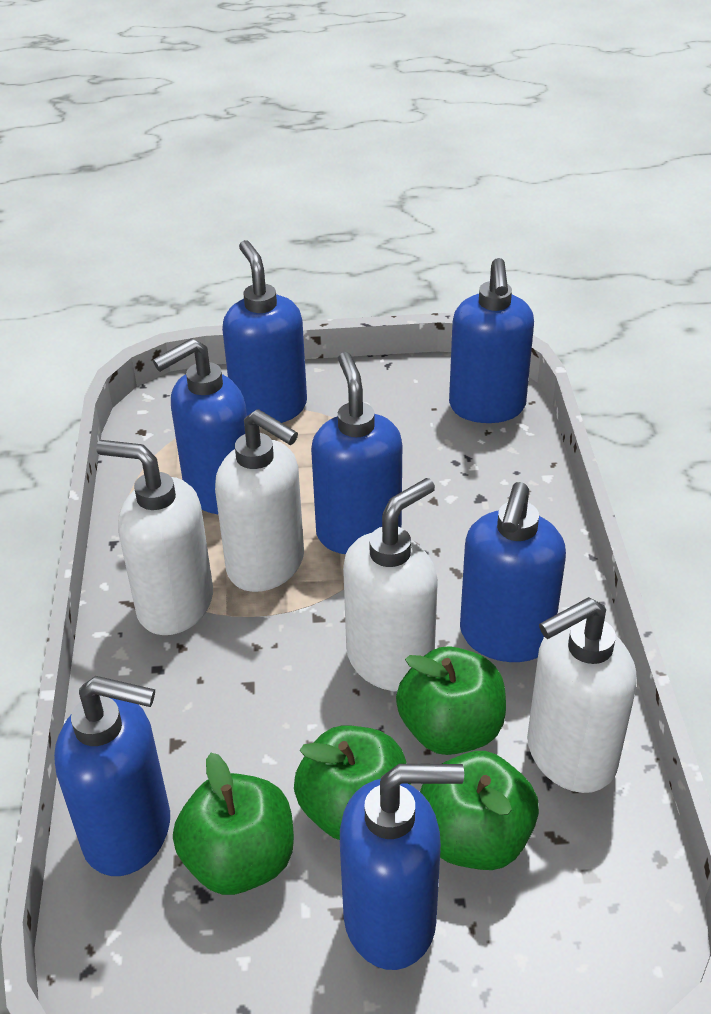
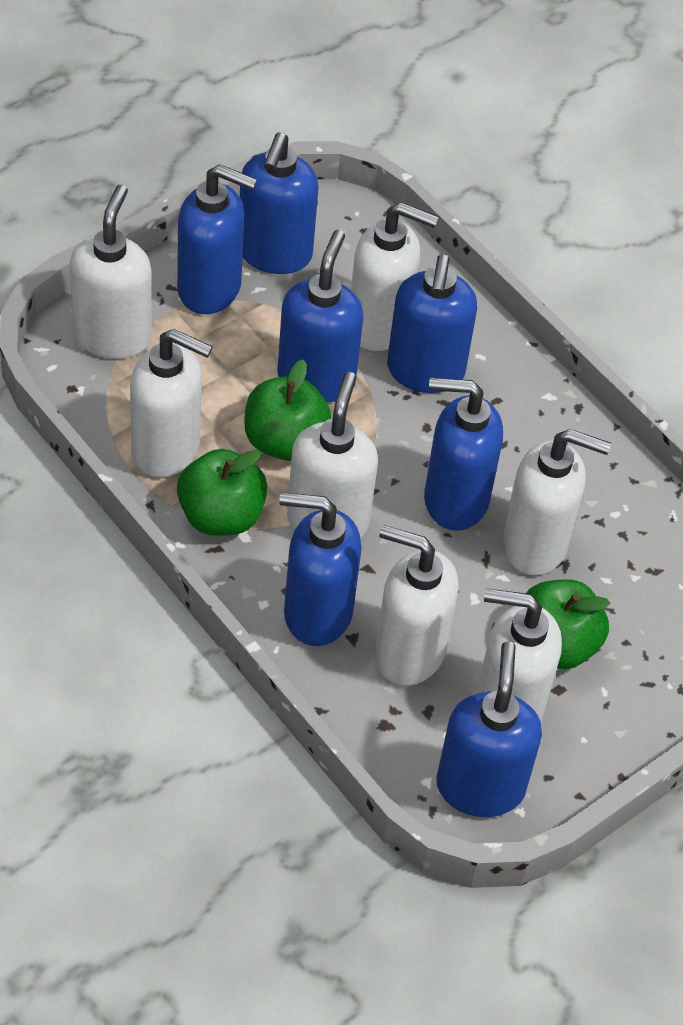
green apple: [173,753,294,895] [294,726,411,840] [396,646,506,755] [420,751,539,870] = 4 -> [177,449,267,536] [244,359,331,461] [526,579,610,669] = 3
white soap dispenser: [96,440,213,635] [215,409,304,592] [343,478,438,691] [527,597,637,793] = 4 -> [70,185,152,359] [130,329,213,477] [287,372,378,538] [351,202,439,351] [375,525,459,686] [476,588,562,721] [502,429,611,575] = 7

